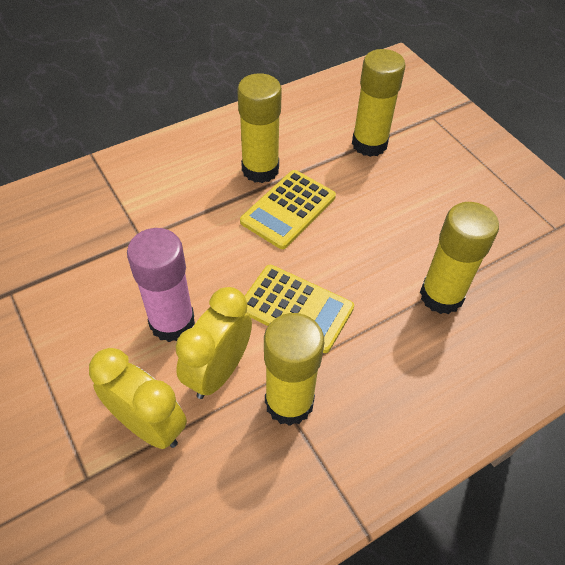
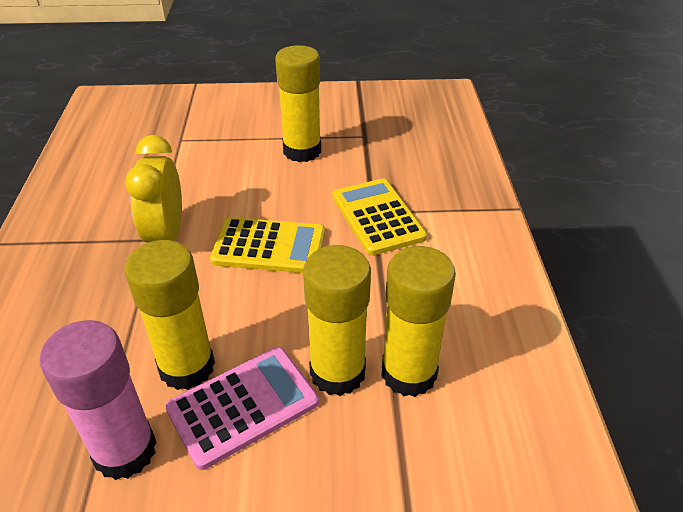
pink calculator: none = 0 -> [165,347,319,470] = 1
yellow clock: [89,348,187,449] [176,287,252,399] = 2 -> [125,135,182,243] = 1

